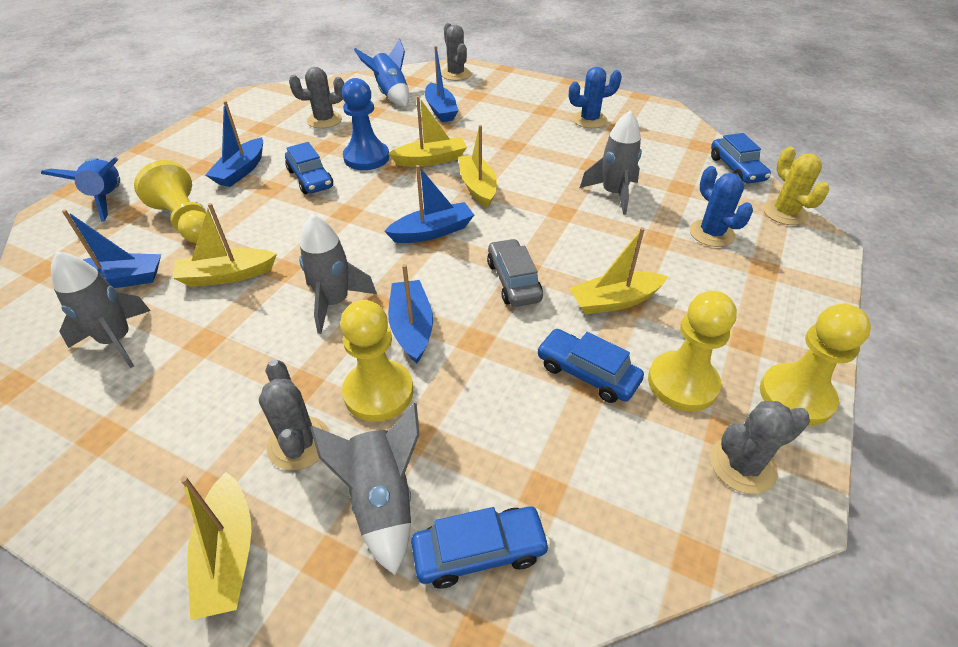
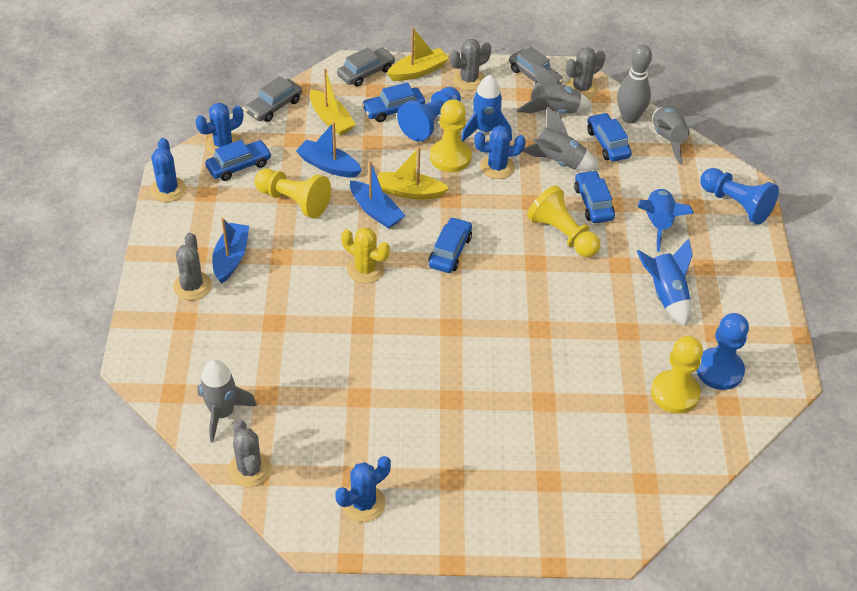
blue boat: [62,209,161,288] [205,101,263,187] [384,165,474,243] [388,264,433,363] [425,46,458,122] = 5 -> [212,218,249,283] [296,122,362,178] [350,161,405,229] = 3
blue cactus: [569,67,622,128] [690,166,753,247] = 2 -> [150,138,186,202] [195,103,243,155] [335,456,391,522] [474,125,526,179] = 4
blue car: [285,142,333,194] [411,506,550,589] [537,329,644,403] [711,133,771,183] = 4 -> [205,140,272,181] [362,82,425,122] [428,217,472,273] [574,170,615,223] [587,113,632,162] = 5
blue pawn: [342,78,389,170] = 1 -> [397,87,461,141] [696,313,749,390] [700,168,779,225] = 3
blue rocket: [41,157,120,222] [354,39,409,107] = 2 -> [461,75,512,141] [637,238,693,326] [638,188,694,252] = 3
grey bowling pin: none = 0 -> [617,44,652,123] = 1
grey car: [487,239,543,307] = 1 -> [245,76,302,122] [337,47,395,87] [509,47,563,84] = 3
yellow boat: [172,203,277,287] [181,472,252,620] [388,96,467,167] [458,125,497,208] [569,227,668,315] = 5 -> [310,69,356,135] [378,147,449,199] [387,27,449,81] = 3

